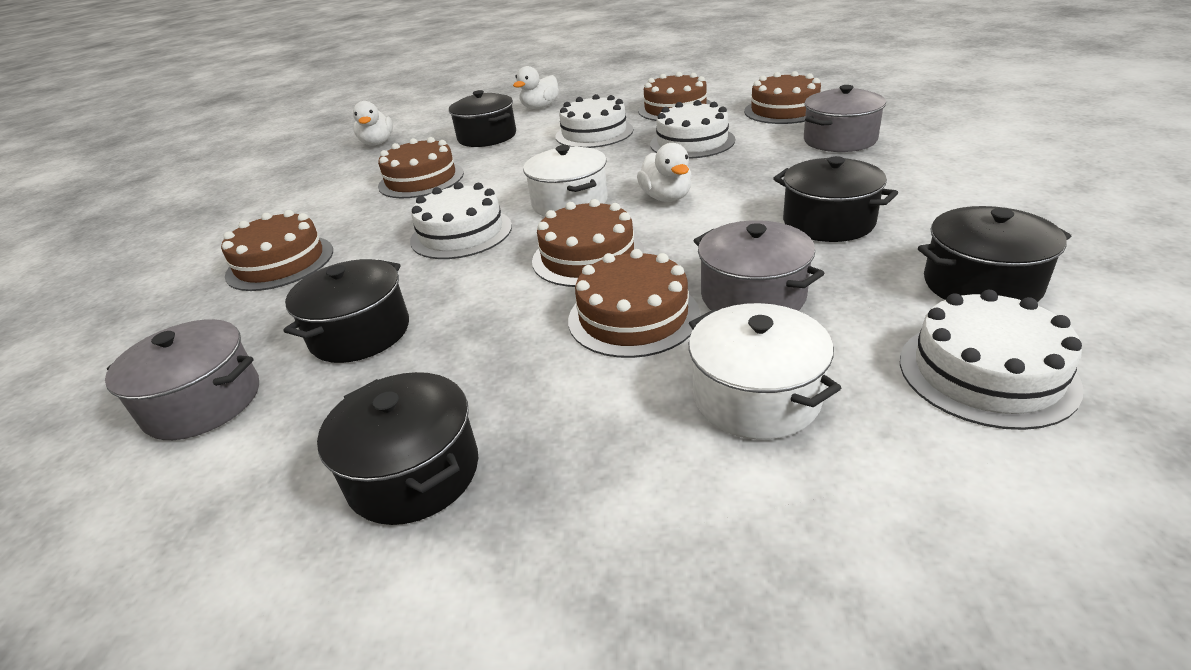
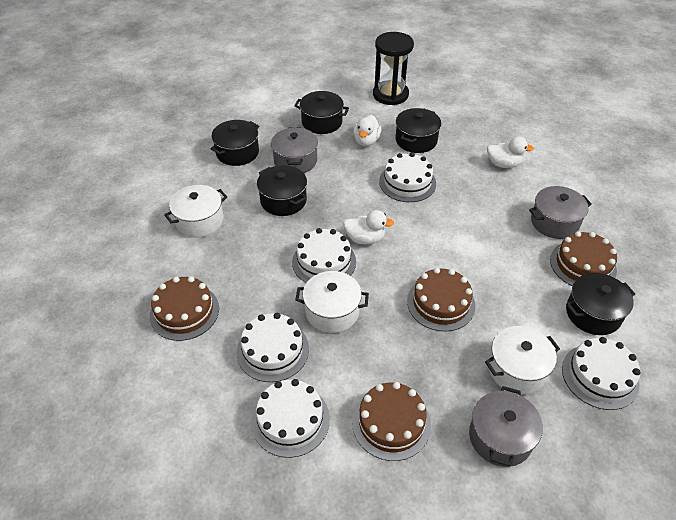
black hourglass: none = 0 -> [373,32,414,105] = 1
brown cake: [221,210,333,291] [378,137,464,198] [532,199,644,287] [568,249,700,358] [638,72,711,121] [744,71,821,124] = 6 -> [150,276,219,341] [352,382,431,461] [407,268,475,332] [550,231,617,286] = 4
white cake: [410,182,512,259] [556,94,633,148] [650,100,735,159] [900,290,1083,430] = 4 -> [237,313,309,382] [251,379,330,458] [292,228,356,283] [379,152,436,202] [562,337,641,410] = 5
white pot: [523,145,608,217] [689,303,841,440] = 2 -> [164,185,227,238] [295,271,369,333] [485,326,560,394] = 3

